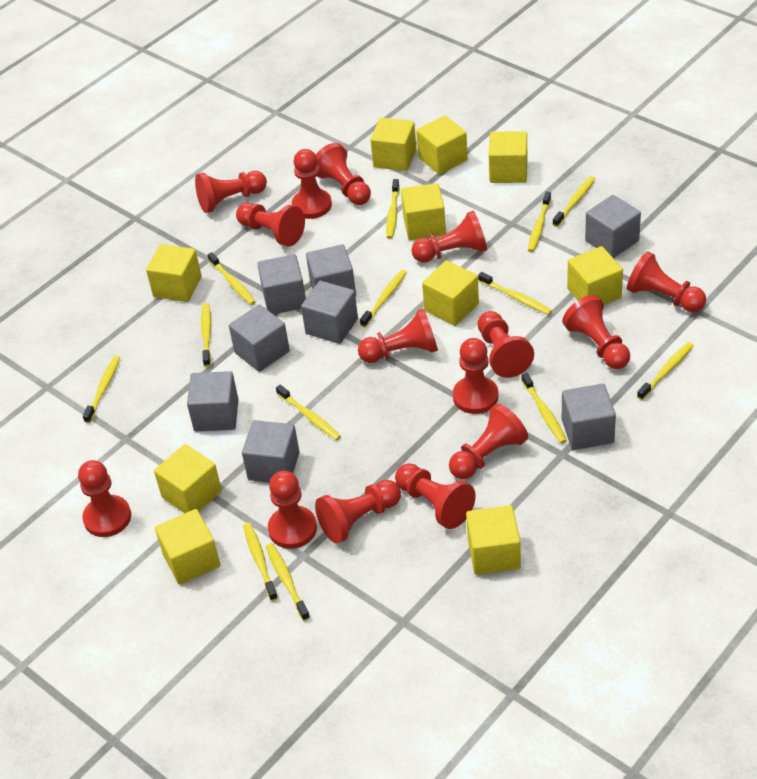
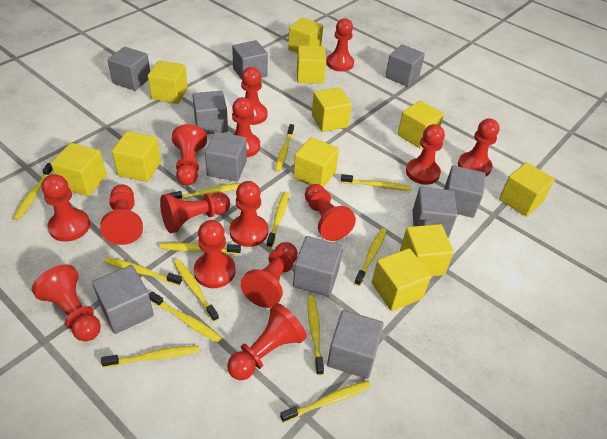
grey cube: [187,371,239,431] [229,305,290,372] [242,420,300,483] [257,254,306,314] [301,280,358,344] [306,244,356,297] [562,384,616,450] [585,195,641,258] = 8 -> [92,265,154,334] [107,47,150,91] [192,91,228,134] [205,132,247,181] [232,40,268,80] [293,236,343,297] [327,310,384,379] [385,45,425,87] [413,187,457,238] [444,165,486,218] = 10
yellow cube: [146,244,202,302] [154,444,222,513] [155,509,220,585] [370,118,416,171] [401,183,446,240] [416,116,468,174] [422,260,479,326] [466,505,521,575] [489,131,527,183] [567,246,623,305] = 10 -> [51,143,107,196] [112,131,161,182] [148,60,188,104] [288,17,323,53] [293,137,339,187] [297,45,326,84] [312,87,352,132] [372,248,431,311] [398,100,444,149] [400,224,454,276] [499,162,555,217] = 11

